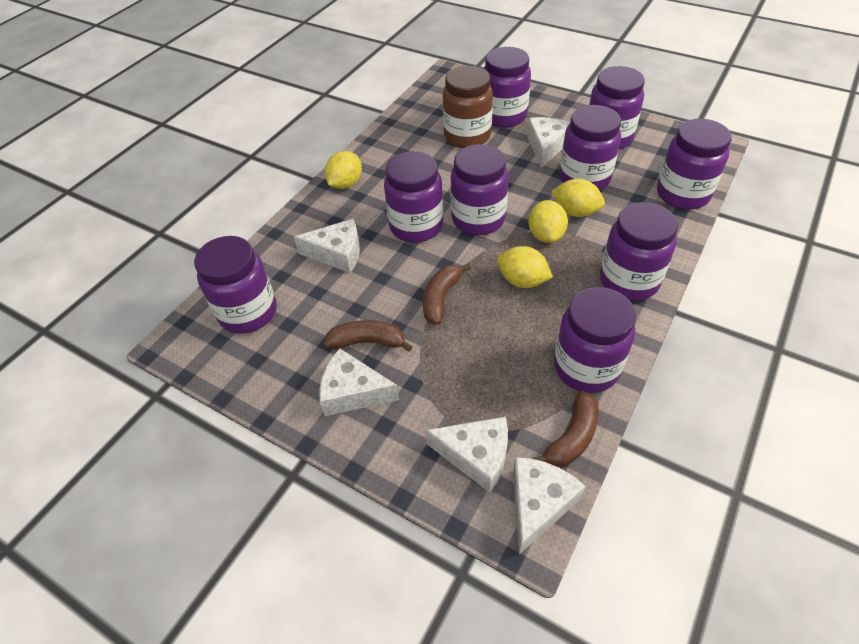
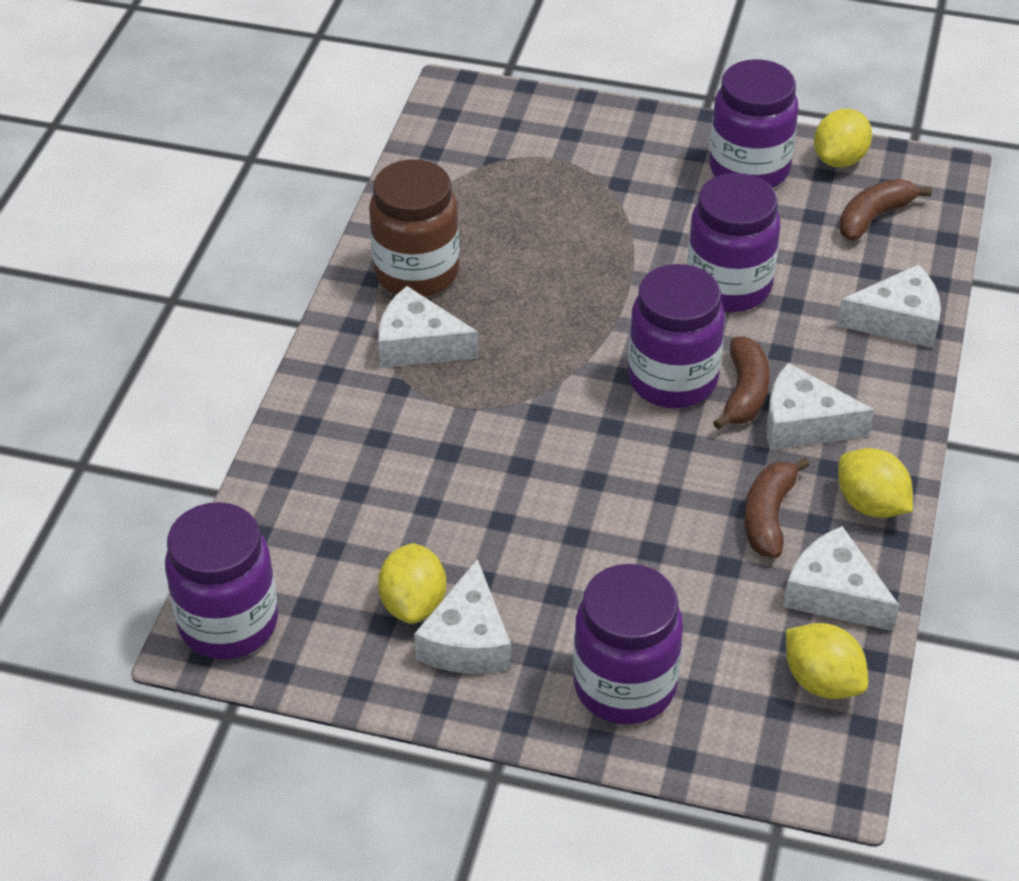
purple jar: [194,236,277,334] [384,151,443,243] [450,144,509,236] [484,47,531,128] [554,287,636,393] [559,105,621,191] [589,66,645,149] [600,202,678,301] [657,119,732,210] = 9 -> [165,502,278,660] [573,564,683,724] [628,264,725,408] [687,173,780,312] [709,59,799,188] = 5

